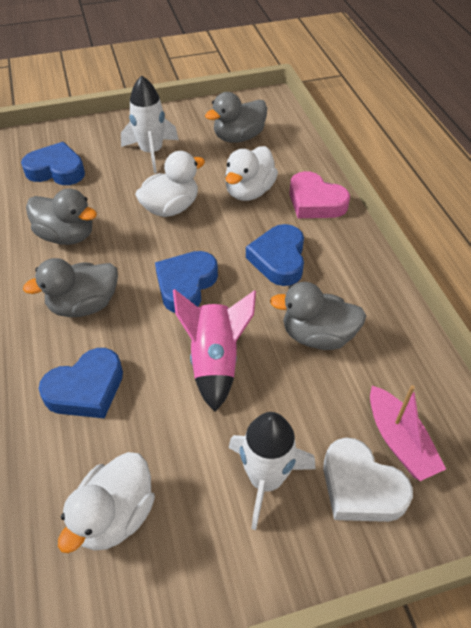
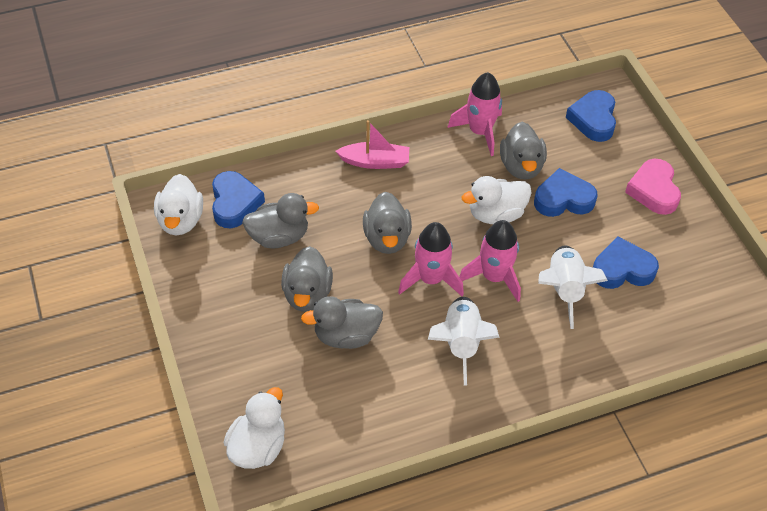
grey duck: [23,258,118,317] [26,188,97,245] [205,92,267,143] [270,282,366,350] = 4 -> [242,193,319,248] [281,246,333,312] [301,296,383,349] [363,192,412,254] [500,122,547,180] = 5
pink rocket: [173,289,256,412] = 1 -> [398,222,464,296] [447,72,502,156] [459,220,521,302] = 3
white heart: [323,438,413,522] = 1 -> none = 0

